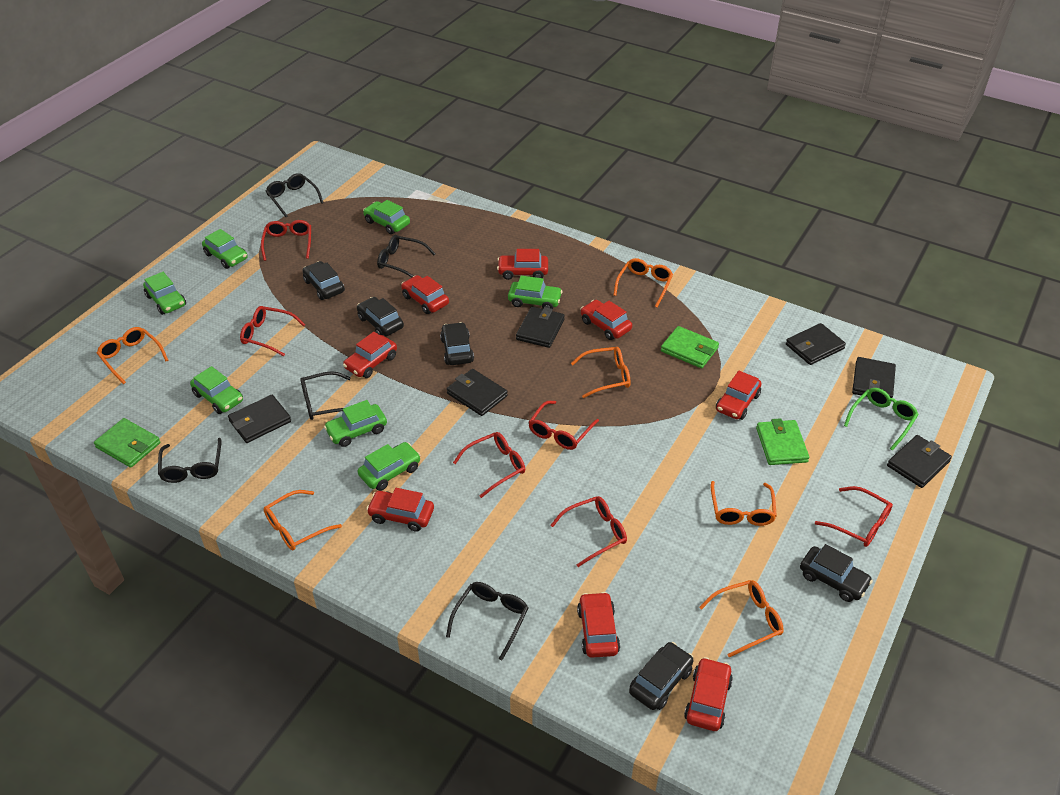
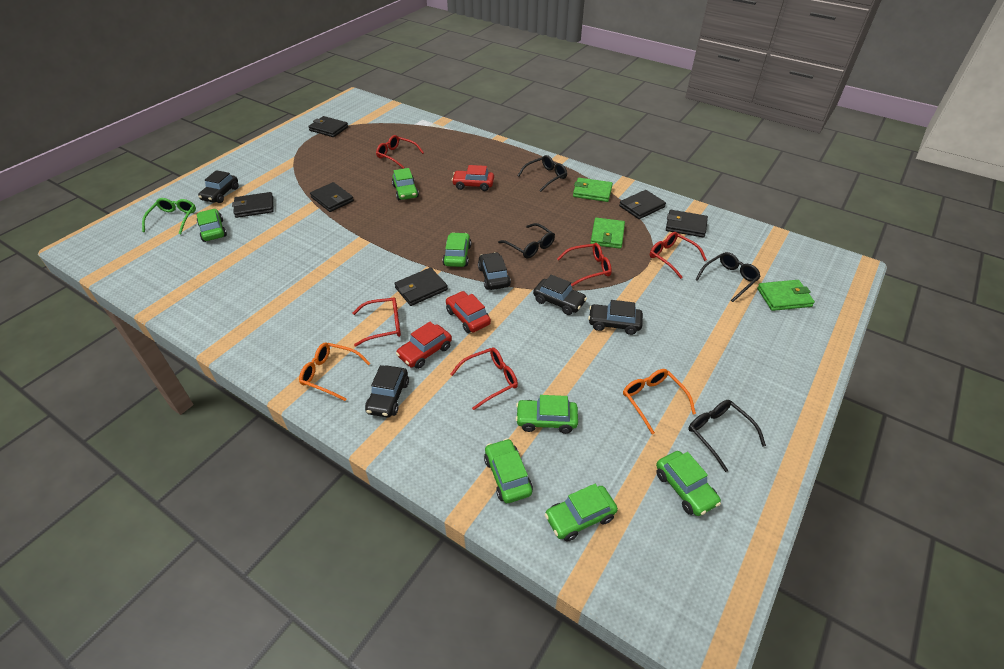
black glasses: [158,438,222,483] [266,173,323,217] [300,371,351,420] [377,235,435,278] [446,582,528,661] = 5 -> [498,223,555,258] [518,155,567,192] [688,400,766,472] [695,252,761,302] = 4
orange glasses: [97,327,168,384] [264,490,342,550] [571,347,631,398] [613,258,673,307] [699,580,784,658] [710,481,777,526] = 6 -> [299,343,370,401] [623,369,696,434] = 2
red car: [343,332,397,378] [366,488,434,532] [401,275,449,314] [497,249,548,280] [577,592,620,658] [581,300,632,340] [684,657,733,731] [716,371,762,420] = 8 -> [396,322,452,369] [446,291,491,333] [452,165,494,191] = 3
red glasses: [240,306,305,356] [261,220,311,261] [453,432,525,498] [529,401,599,450] [550,496,627,567] [815,486,893,547] = 6 -> [352,297,401,347] [376,135,424,169] [451,348,518,410] [557,243,612,286] [650,232,707,279] = 5

